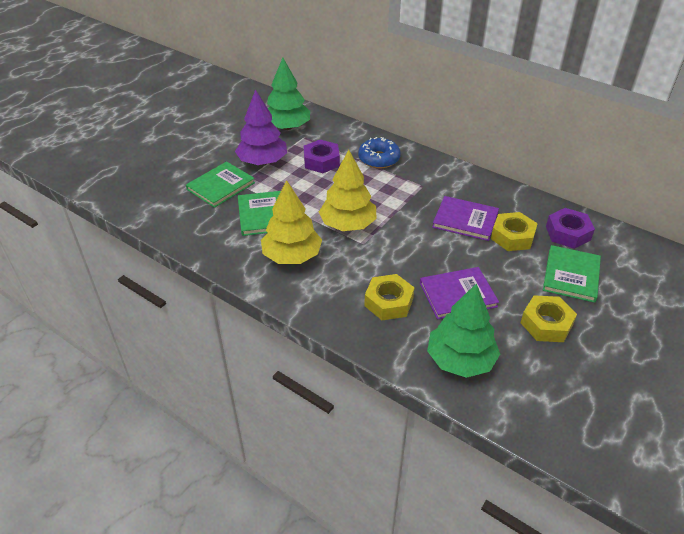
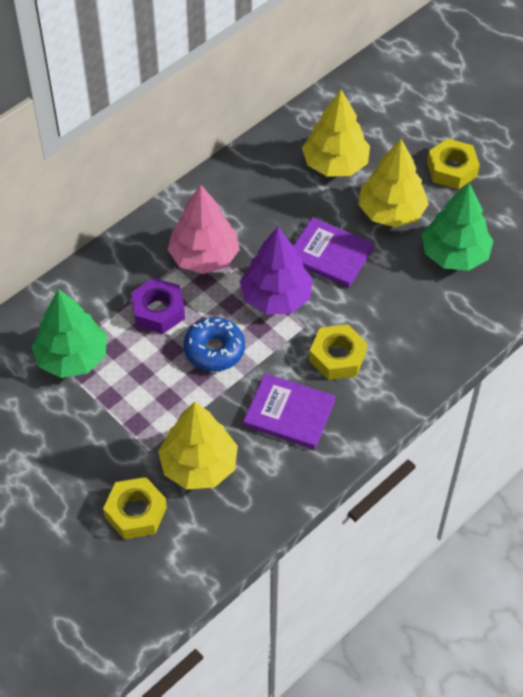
green book: [186,161,255,208] [238,191,281,236] [543,245,601,303] = 3 -> none = 0
pink tree: none = 0 -> [167,185,240,274] = 1
purple nut: [304,140,340,173] [546,208,595,249] = 2 -> [131,278,185,334] = 1
yellow tree: [261,180,322,264] [319,150,377,231] = 2 -> [158,402,238,490] [302,90,370,177] [358,139,429,227] = 3

